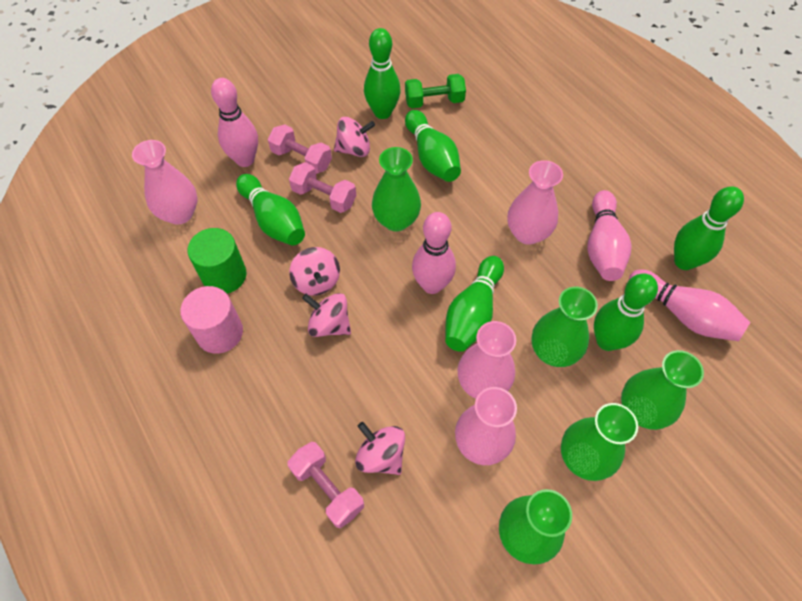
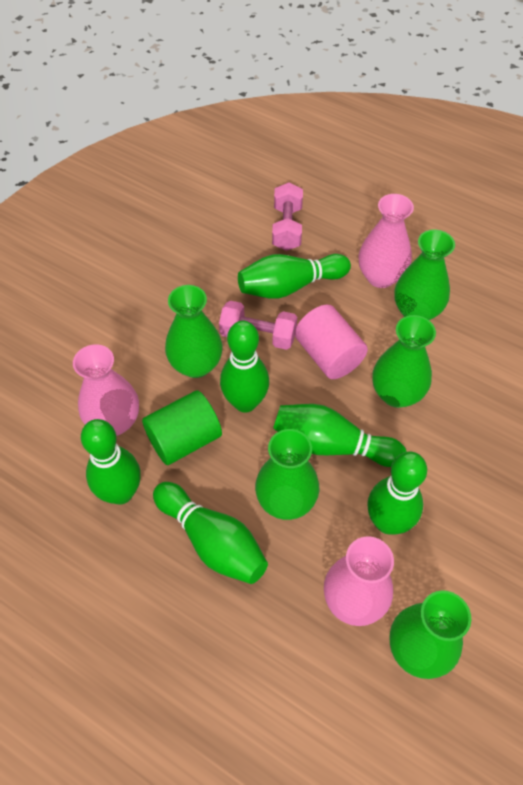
green dumbbell: [405,74,466,108] = 1 -> none = 0
pink bowling pin: [211,78,258,167] [412,212,456,294] [587,190,632,281] [629,270,750,341] = 4 -> none = 0
pink dumbbell: [268,124,332,174] [288,442,364,528] [289,162,356,213] = 3 -> [219,301,297,350] [272,182,303,251] = 2
pink spinning top: [289,247,340,296] [302,293,351,337] [334,117,375,157] [355,422,405,475] = 4 -> none = 0
pink vase: [132,140,197,224] [455,387,517,465] [458,321,516,399] [507,160,563,245] = 4 -> [73,344,139,436] [324,536,394,626] [358,194,414,288] = 3

